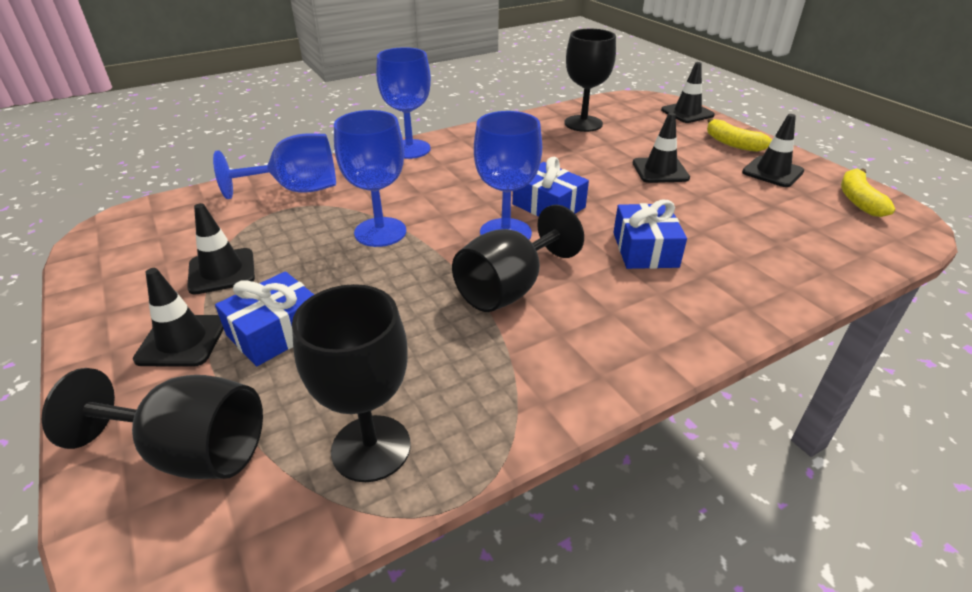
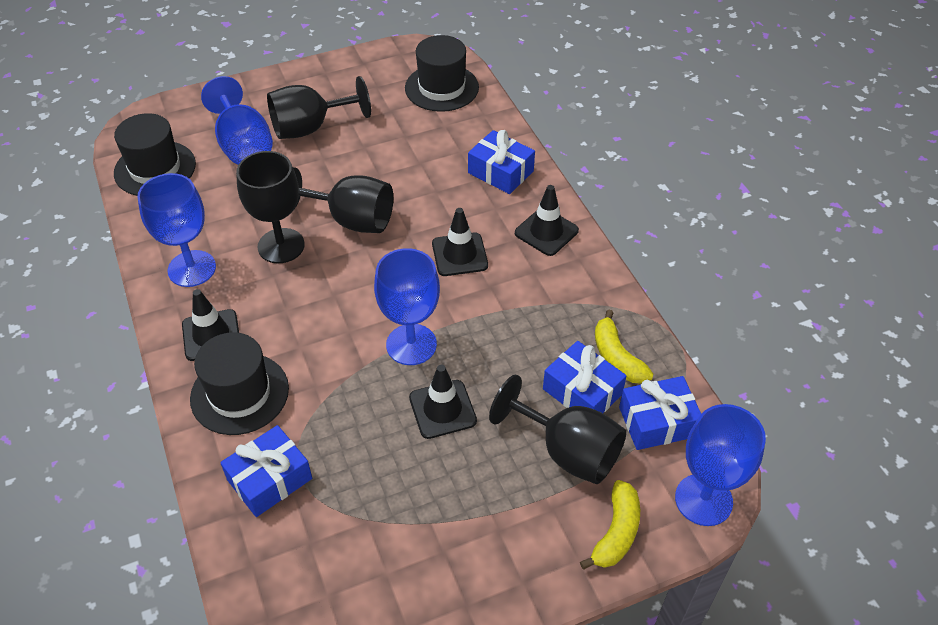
black hat: none = 0 -> [114,113,196,196] [190,332,289,435] [405,35,479,112] = 3
black traffic cone: [133,268,224,367] [187,203,255,295] [633,113,690,183] [661,62,715,123] [742,114,804,187] = 5 -> [182,289,239,361] [409,365,477,439] [432,208,488,276] [515,185,579,256] = 4
blue gift: [215,271,314,366] [512,157,589,217] [613,200,687,269] = 3 -> [220,425,312,517] [468,130,535,194] [543,341,627,413] [619,376,701,450] = 4

